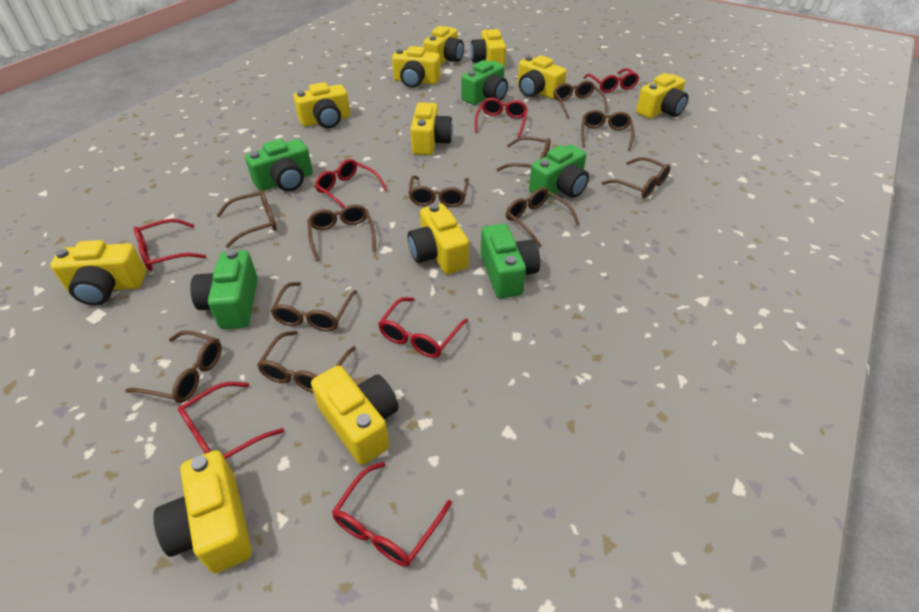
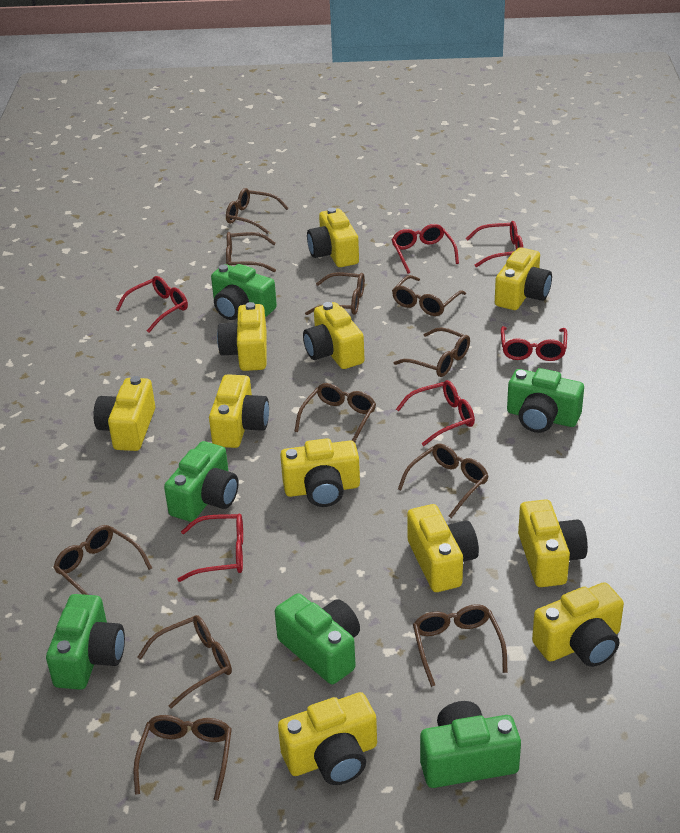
green camera: [190,249,258,329] [245,139,313,191] [461,60,508,105] [481,224,540,298] [529,144,589,199] = 5 -> [46,594,125,690] [164,441,239,522] [211,264,277,320] [275,593,360,684] [420,701,521,788] [507,368,584,433] = 6
red glasses: [134,219,206,271] [178,382,284,459] [314,159,387,208] [332,462,452,567] [378,297,468,358] [475,98,528,138] [584,68,639,93] = 7 -> [116,276,188,333] [177,514,243,582] [391,224,459,274] [396,380,475,446] [466,221,523,267] [501,326,567,361] = 6

